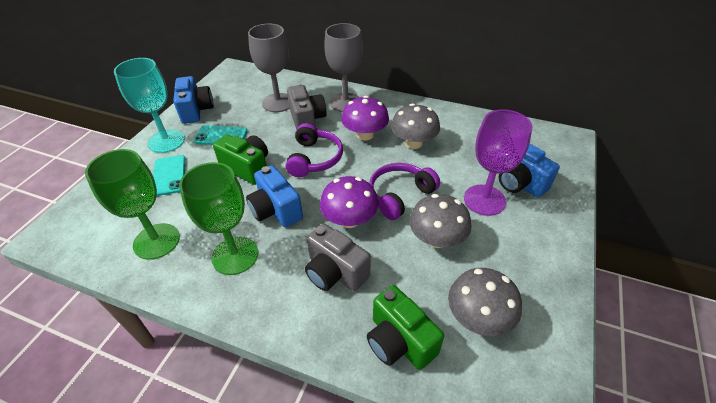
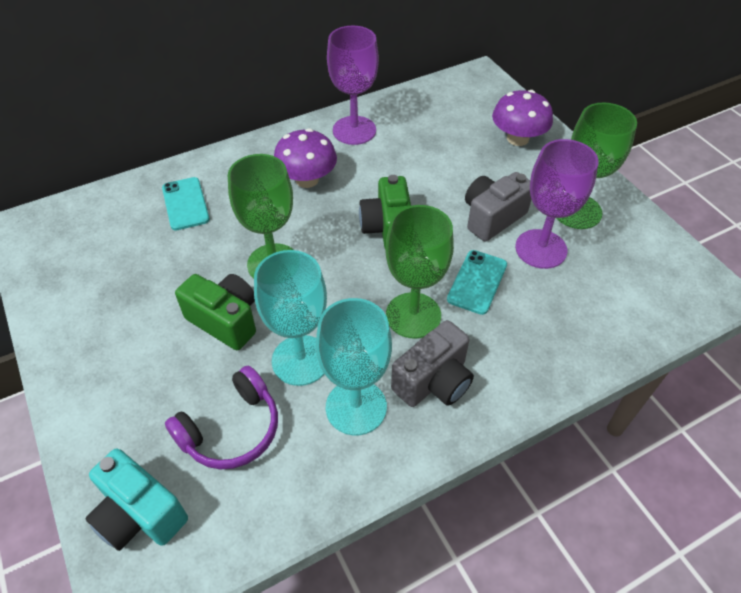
blue camera: [173,76,214,124] [246,165,303,227] [499,144,560,197] = 3 -> none = 0
green goblet: [85,149,180,260] [179,162,258,275] = 2 -> [228,154,294,279] [385,205,454,339] [557,102,637,229] = 3
grey goblet: [248,24,290,112] [324,23,363,112] = 2 -> none = 0
grey mushroom: [391,103,440,149] [409,194,471,248] [448,268,522,336] = 3 -> none = 0
purple goblet: [464,109,533,216] = 1 -> [327,26,379,145] [515,139,599,269] = 2
purple headphones: [286,123,343,177] [369,163,440,220] = 2 -> [165,365,278,470] = 1
turquoise camera: none = 0 -> [85,448,188,551] = 1
turquoise goblet: [114,58,185,153] = 1 -> [254,250,327,386] [316,298,392,435] = 2

